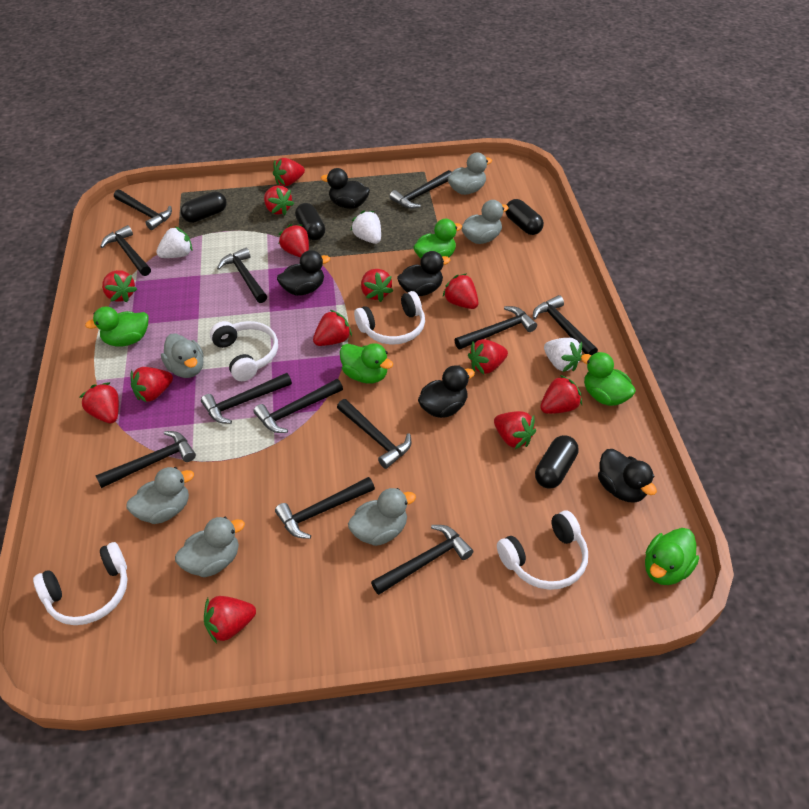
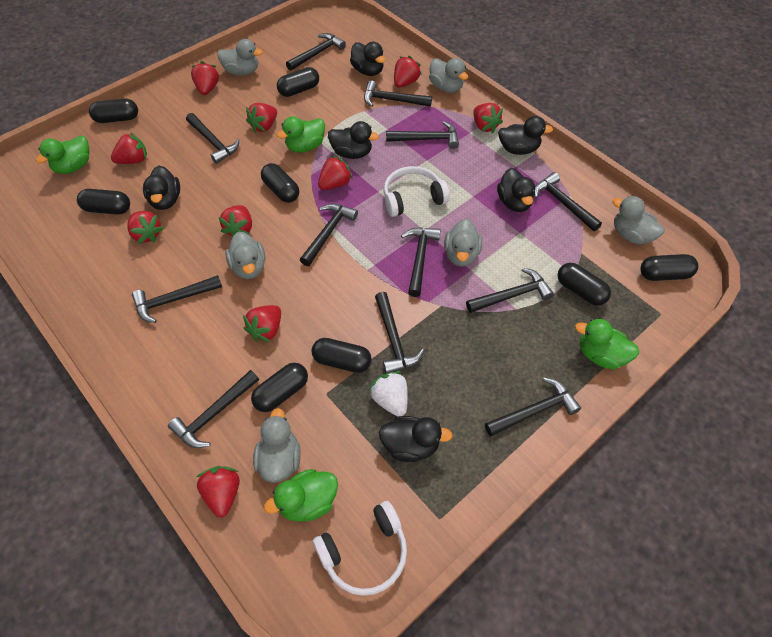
black capsule: [181,191,227,223] [295,203,325,240] [505,199,544,235] [535,435,579,488] = 4 -> [77,189,130,214] [89,98,138,123] [251,363,308,412] [261,163,299,203] [277,67,319,97] [312,338,372,373] [557,263,611,306] [640,254,698,281] = 8
black duck: [277,250,330,296] [321,168,370,209] [397,251,450,296] [418,365,475,418] [598,449,657,503] = 5 -> [143,166,180,210] [328,121,379,159] [350,42,385,76] [379,416,453,462] [497,168,535,212] [498,116,553,155] = 6
green duck: [85,307,148,347] [340,343,393,384] [413,219,462,258] [581,352,636,406] [645,528,699,585] = 5 -> [36,136,90,174] [264,469,338,522] [277,116,325,152] [575,319,639,369] = 4
red strawberry: [80,382,119,423] [102,270,137,302] [131,367,173,403] [204,596,256,644] [264,185,294,215] [273,158,305,186] [278,224,309,257] [313,310,352,346] [361,269,393,302] [443,273,479,309] [468,339,508,374] [494,411,536,449] [540,375,582,414] = 13 -> [111,132,147,164] [127,211,164,244] [191,61,220,95] [196,466,240,517] [218,205,252,237] [243,305,281,342] [246,103,277,133] [318,156,353,190] [394,56,422,88] [473,103,503,133] = 10
white headphones: [33,542,128,625] [210,321,278,381] [354,291,425,345] [497,511,588,590] = 4 -> [313,501,407,596] [384,166,450,217] = 2
white strawberry: [156,227,192,258] [351,210,381,244] [544,337,583,372] = 3 -> [369,371,408,417] = 1

